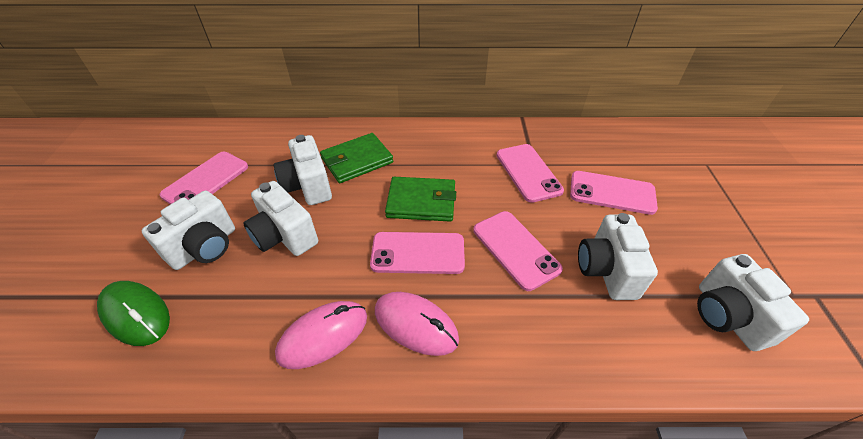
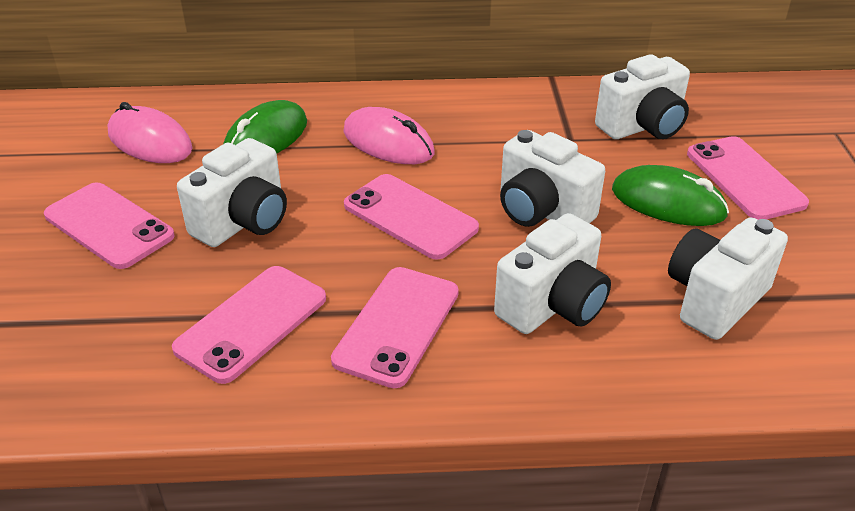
green mouse: [97,281,170,346] = 1 -> [223,100,307,154] [612,165,729,226] = 2
green wallet: [320,133,393,183] [385,177,456,222] = 2 -> none = 0

